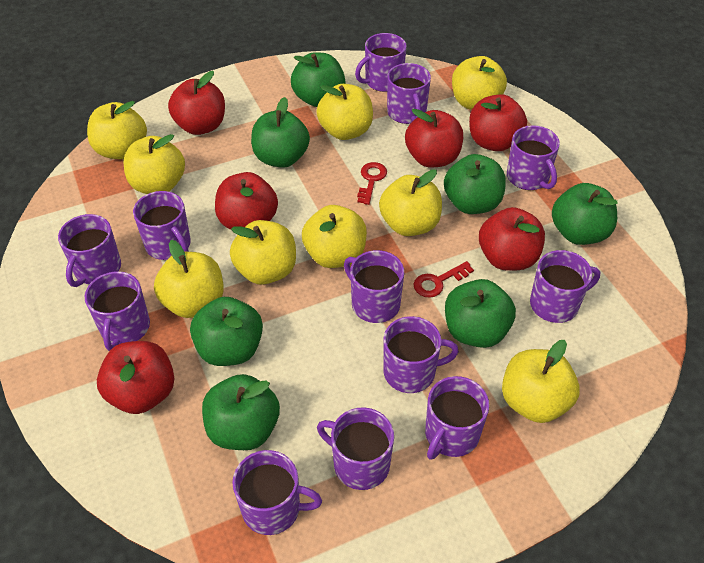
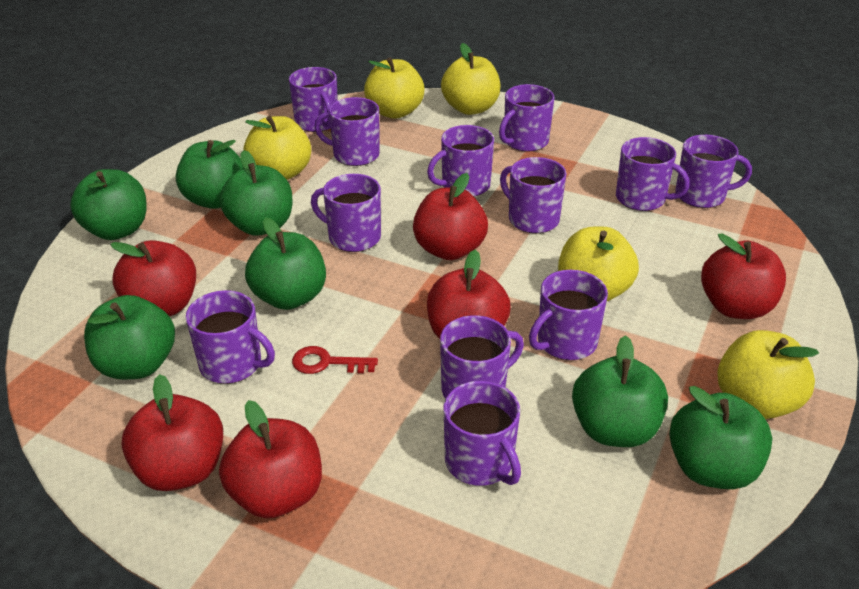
red key: [357,162,387,205] [413,261,474,298] = 2 -> [292,346,378,374] = 1
yellow apple: [87,101,147,159] [123,134,185,194] [154,240,224,318] [230,220,296,285] [302,205,367,268] [317,84,373,140] [379,169,442,236] [452,56,507,110] [502,340,580,423] = 9 -> [244,116,311,180] [364,57,425,119] [441,43,501,115] [558,227,639,301] [717,330,819,419] = 5

